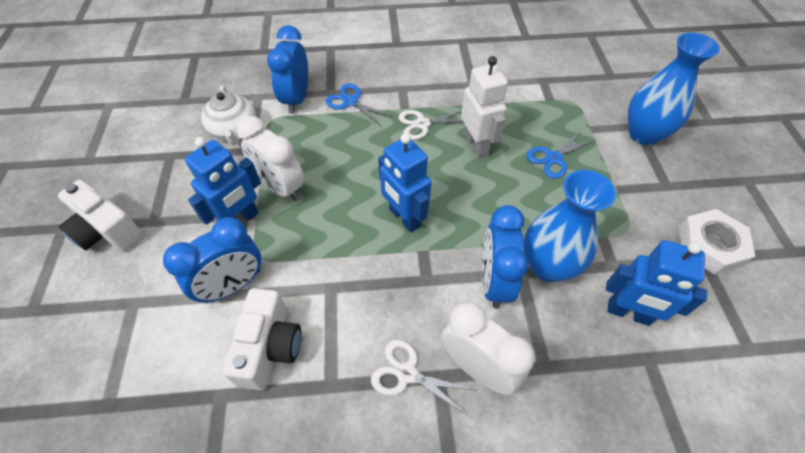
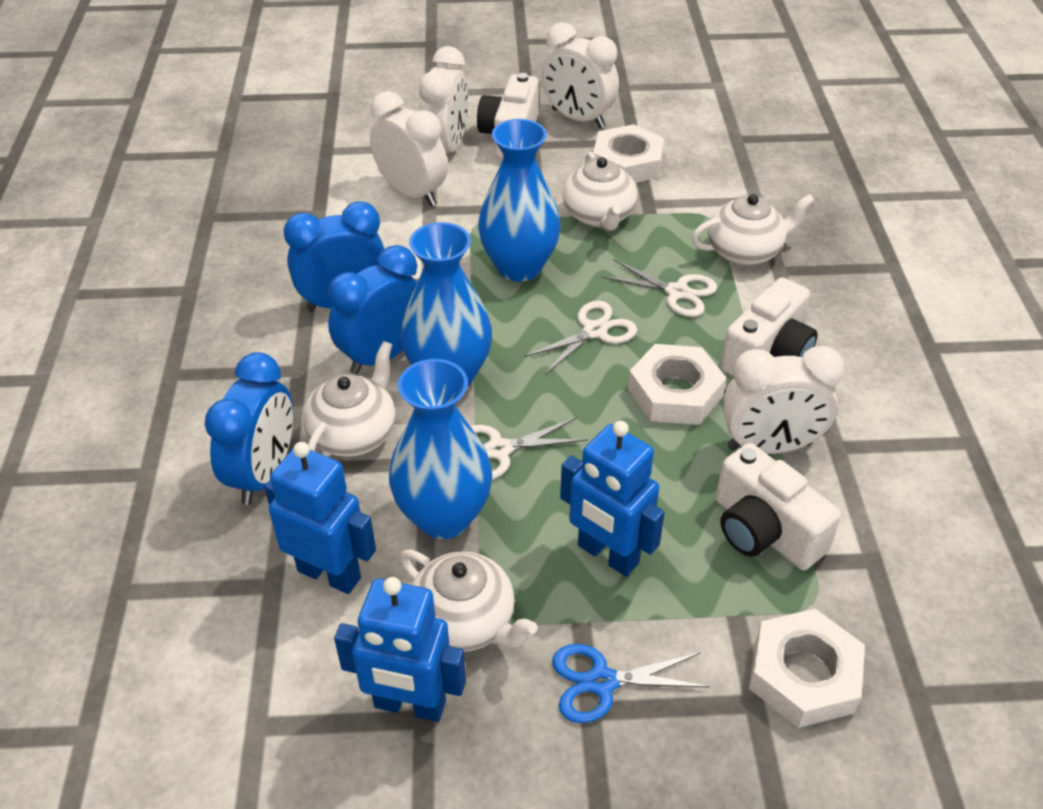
blue scissors: [326,84,393,126] [527,130,597,178] = 2 -> [552,644,710,723] = 1
blue vase: [524,170,616,282] [628,33,720,145] = 2 -> [389,359,492,539] [400,222,492,387] [478,119,561,282] = 3
white camera: [58,180,143,252] [222,288,301,390] = 2 -> [477,73,539,158] [716,443,841,570] [720,277,818,377] = 3
white clock: [236,116,304,201] [441,302,535,395] = 2 -> [370,91,448,206] [419,46,468,153] [541,22,619,128] [722,346,844,454] = 4
white nut: [679,209,755,274] = 1 -> [593,124,664,183] [628,344,727,425] [749,609,865,728] = 3
white robot: [461,56,508,158] = 1 -> none = 0
white scissors: [371,340,475,416] [398,110,463,140] = 2 -> [471,417,588,480] [524,301,637,374] [601,259,717,317] = 3
white teapot: [201,85,256,146] = 1 -> [303,341,395,457] [400,549,537,652] [563,152,637,231] [692,194,815,266] = 4

